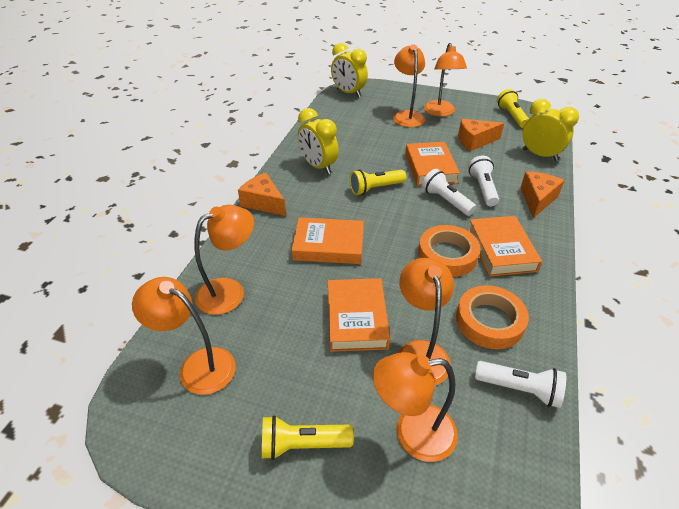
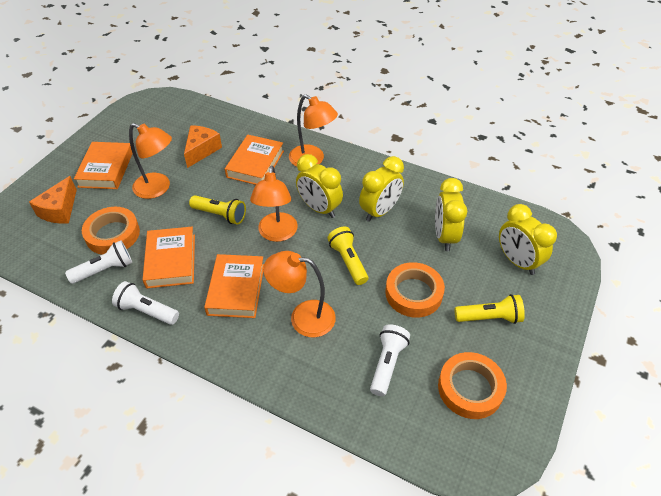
orange cheese: [238,173,286,216] [458,119,504,151] [520,172,565,218] = 3 -> [29,176,77,224] [184,125,222,168] = 2
orange lamp: [132,277,236,395] [195,205,254,315] [373,352,458,462] [393,44,425,127] [398,258,454,385] [424,43,467,117] = 6 -> [129,123,172,199] [250,166,298,242] [263,251,336,337] [289,94,338,167] = 4
orange tape: [418,225,480,277] [456,285,529,349] = 2 -> [82,207,140,255] [385,262,445,318] [438,352,507,419] = 3
yellow clock: [298,108,339,174] [331,43,368,98] [522,99,579,161] = 3 -> [296,154,343,218] [359,156,404,222] [435,178,467,251] [499,204,557,275] = 4

